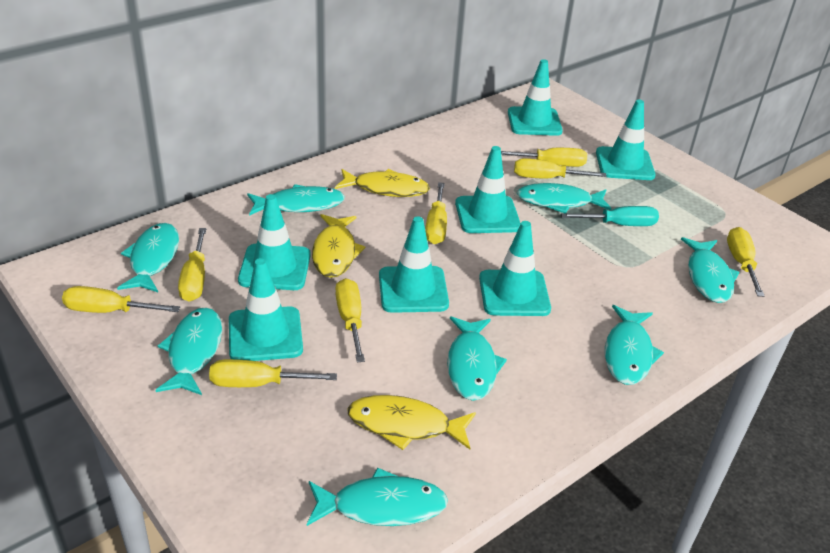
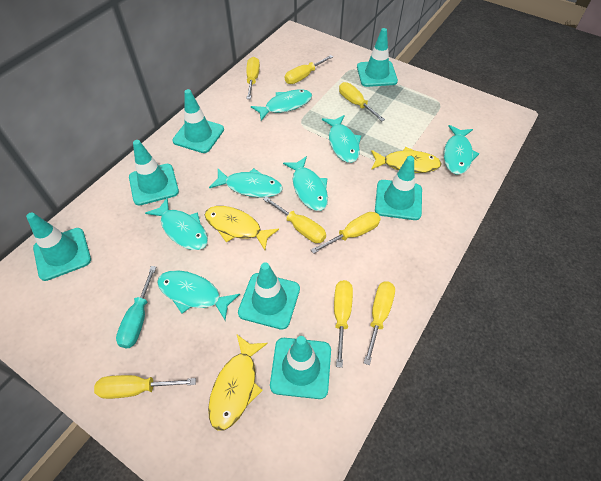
turquoise fish: [117,223,179,292] [155,307,222,395] [247,184,345,216] [307,468,448,526] [447,316,507,401] [517,183,612,213] [605,305,664,385] [681,237,739,303] = 8 -> [145,198,208,250] [157,270,240,321] [209,168,283,198] [251,89,312,121] [283,156,328,211] [322,115,361,163] [444,125,479,174] = 7

